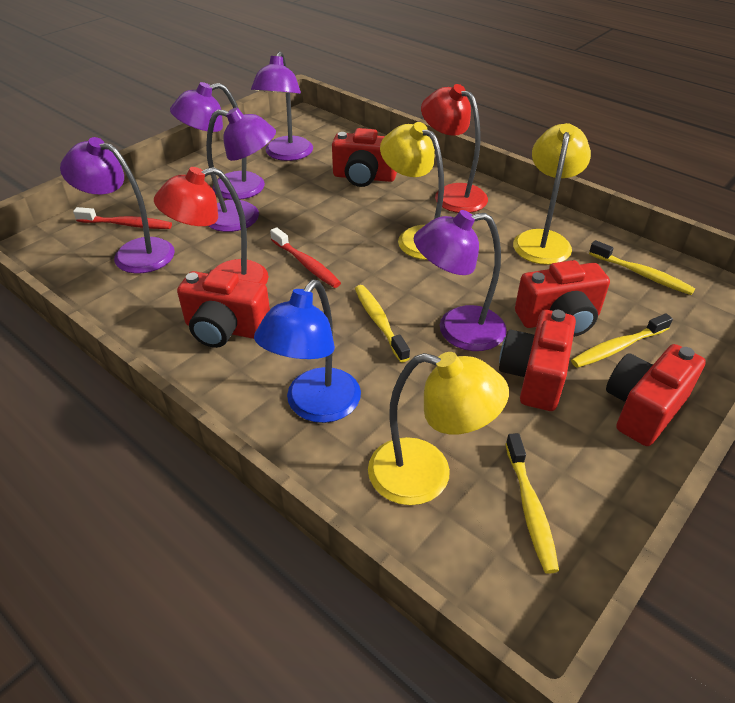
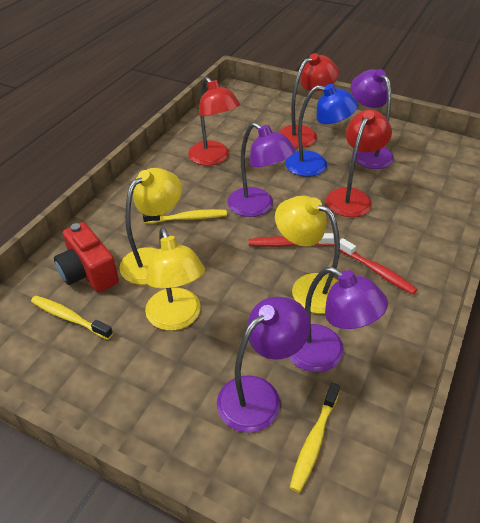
purple lamp: [60,137,175,274] [170,82,265,200] [206,107,276,232] [251,51,313,161] [414,210,507,351] = 5 -> [217,297,311,433] [228,122,296,217] [288,267,388,372] [351,69,394,169] = 4
red camera: [177,269,270,348] [332,128,397,187] [499,310,576,411] [515,260,610,337] [606,344,706,446] = 5 -> [54,222,119,292] = 1
red lamp: [154,167,268,285] [421,84,488,213] = 2 -> [188,77,240,166] [279,53,339,148] [326,110,392,217] = 3
yellow toothbrush: [355,285,410,362] [506,433,559,574] [571,314,673,368] [589,240,696,295] = 4 -> [31,296,113,340] [143,209,227,224] [290,383,340,493] = 3

